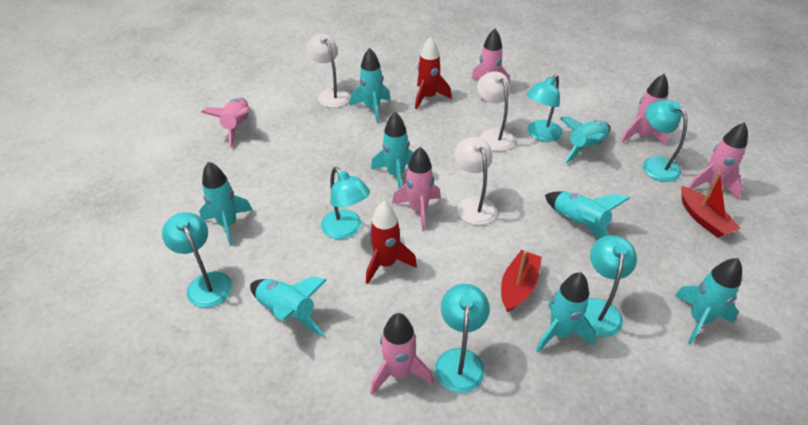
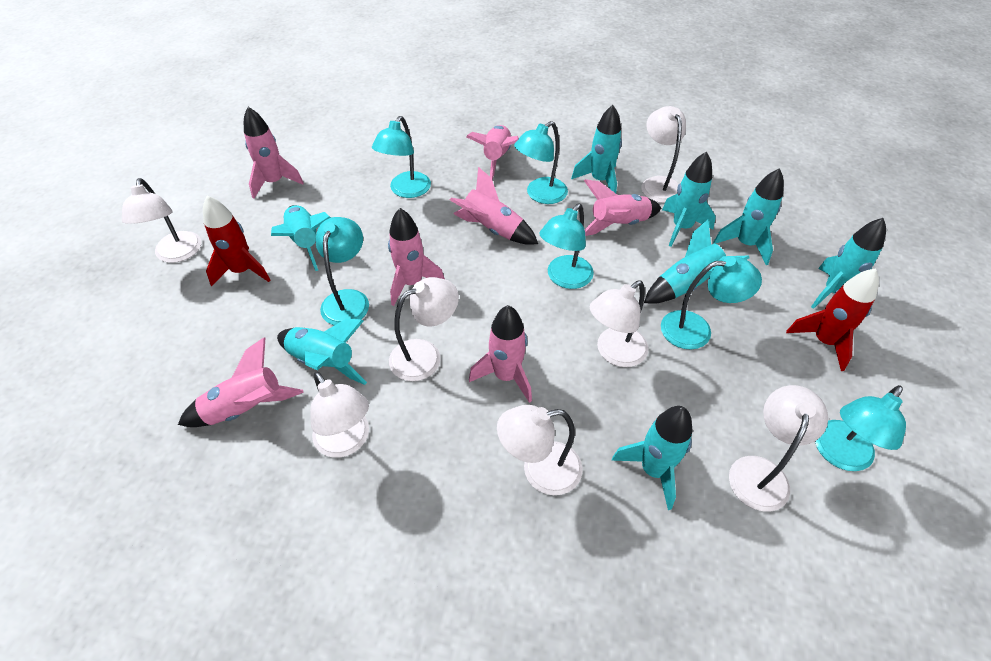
pink rocket: [201,98,249,148] [370,313,433,395] [392,147,441,231] [472,29,510,101] [621,74,669,146] [688,122,748,200] = 6 -> [178,337,304,427] [244,107,304,199] [388,208,445,306] [450,167,538,245] [466,125,519,180] [469,305,532,403] [584,179,661,236] = 7
red boat: [501,250,542,312] [681,172,741,238] = 2 -> none = 0
white lamp: [306,34,350,108] [455,137,497,225] [477,71,515,151] = 3 -> [122,178,201,263] [310,371,369,458] [389,277,459,381] [497,405,583,495] [590,281,648,367] [641,106,686,203] [729,385,828,512] = 7

